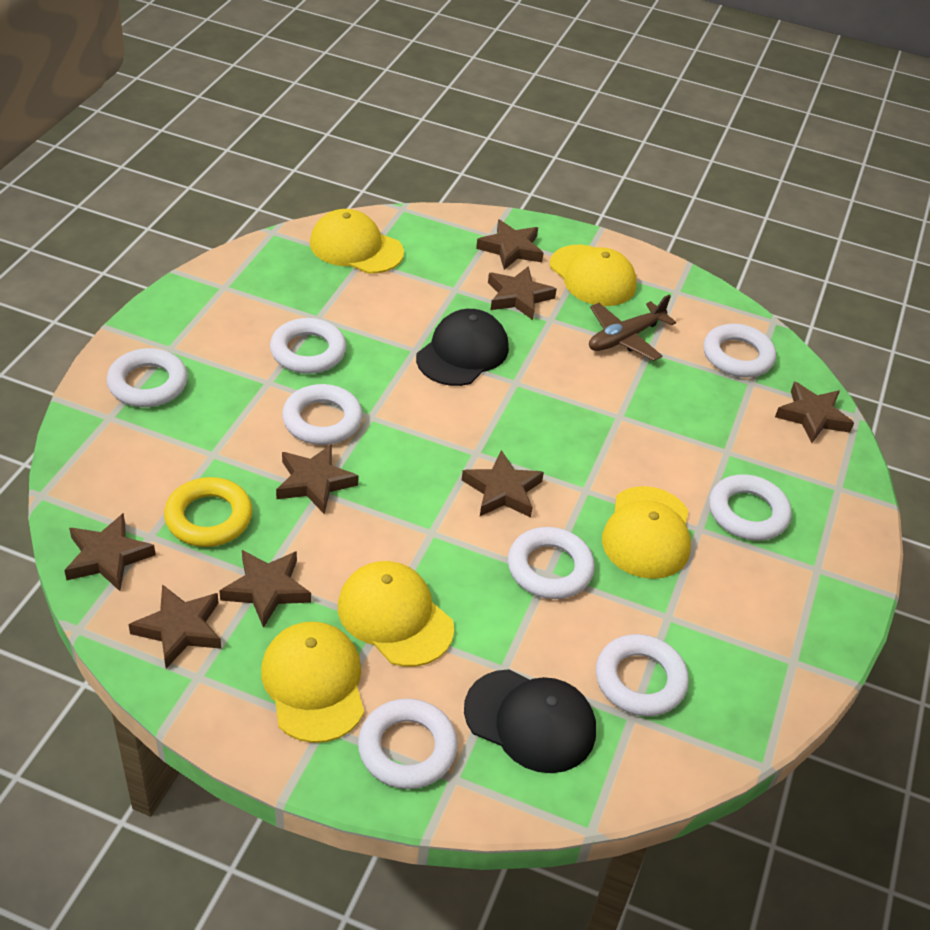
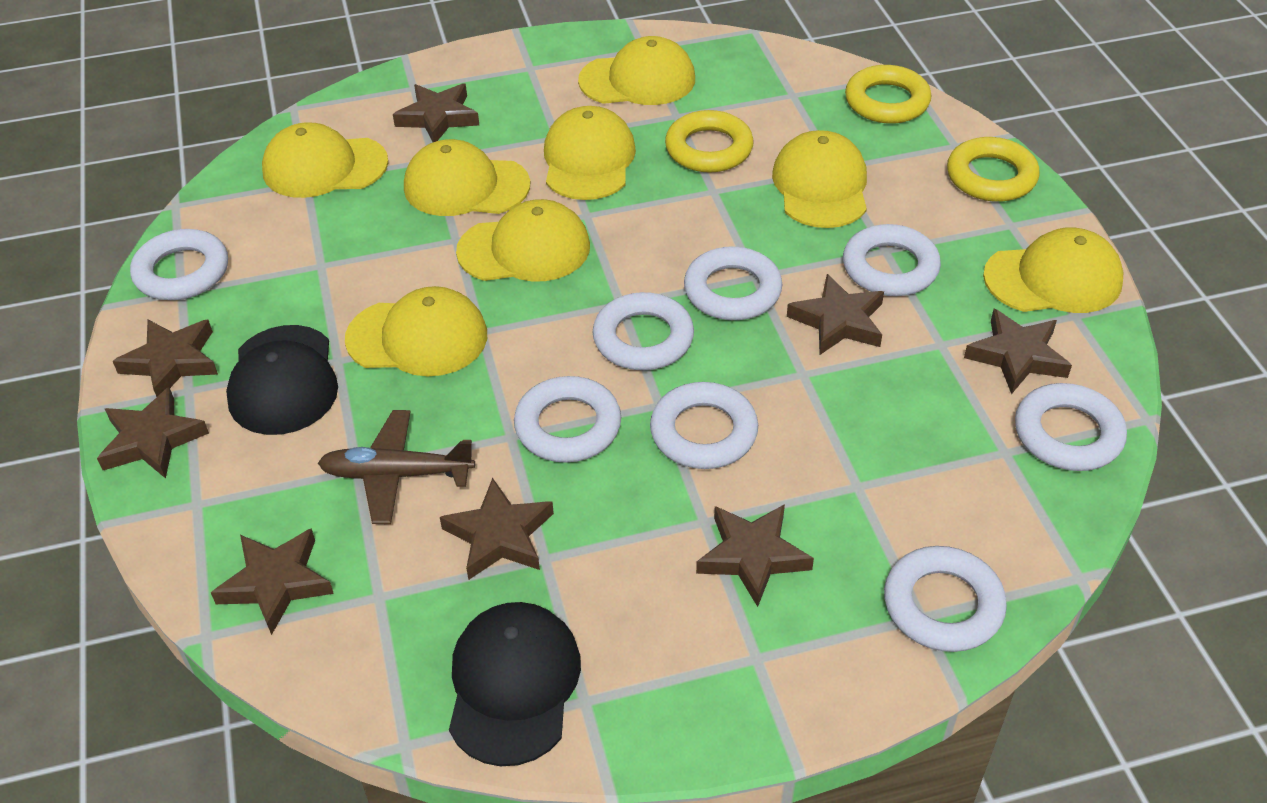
yellow cap: [261,622,364,743] [310,209,404,274] [338,561,454,667] [550,245,637,306] [602,486,691,579] = 5 -> [262,122,388,198] [345,286,487,376] [404,139,530,216] [456,199,590,282] [544,106,636,200] [578,36,695,105] [772,130,867,228] [983,228,1124,313] = 8
yellow ring: [164,477,252,547] = 1 -> [665,110,754,173] [845,65,931,124] [947,137,1040,202] = 3

